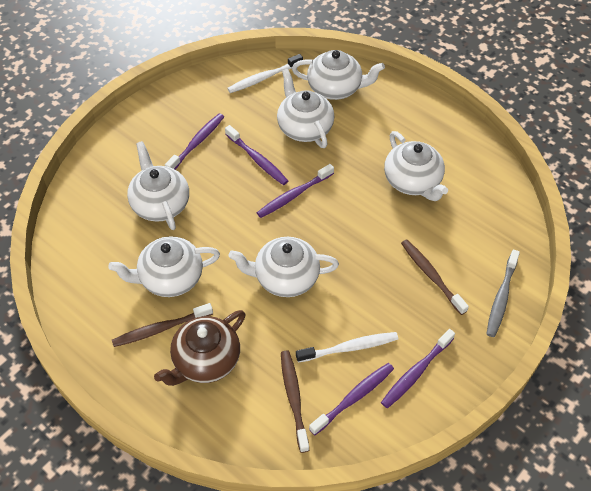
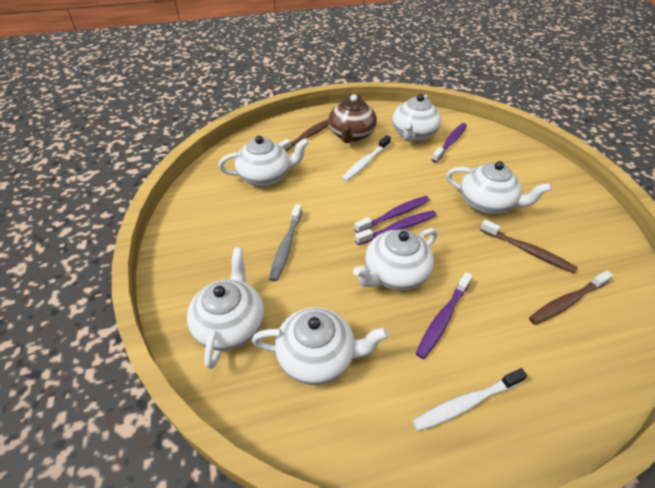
purple toothbrush: [165,113,224,170] [225,125,288,185] [257,164,334,218] [309,363,394,435] [381,329,455,408] = 5 -> [355,196,430,233] [355,210,437,245] [416,272,473,359] [431,123,467,163] = 4

